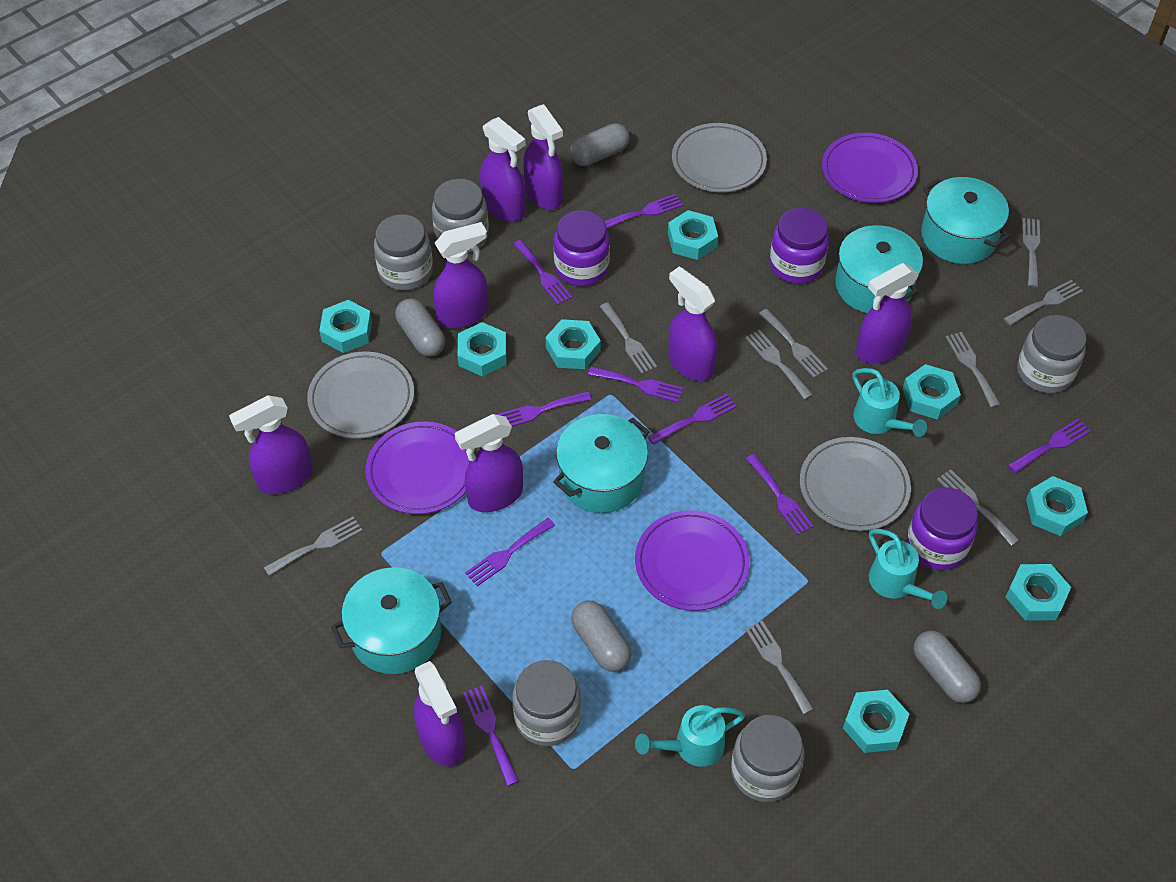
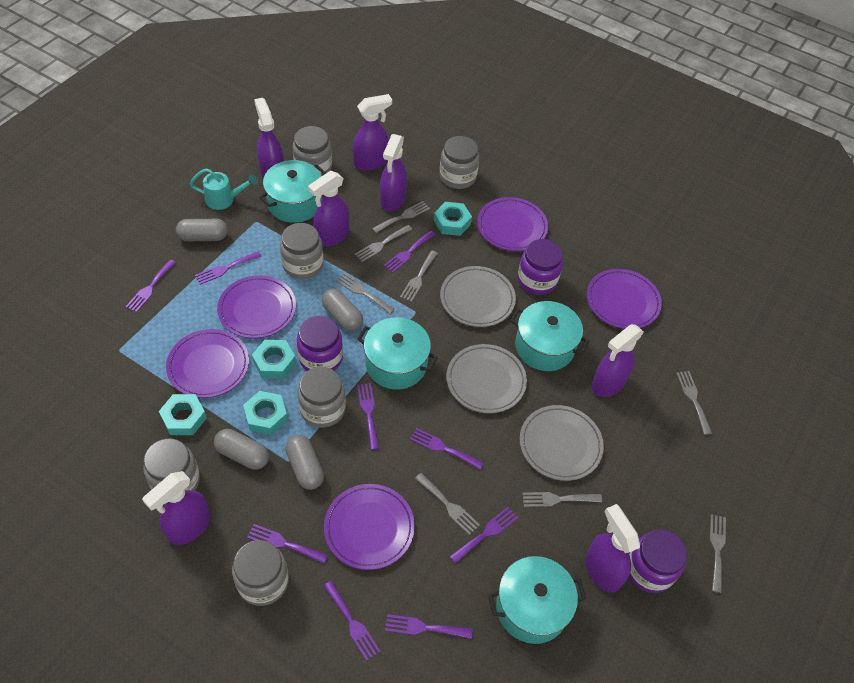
grey fork: [264,517,363,576] [599,302,657,374] [745,330,813,400] [745,620,814,714] [759,309,828,378] [937,470,1019,546] [946,332,1001,408] [1003,280,1083,326] [1022,218,1040,287] = 9 -> [336,273,395,314] [355,225,412,262] [372,201,430,233] [400,251,438,302] [415,473,480,535] [522,492,602,507] [676,371,712,435] [710,514,726,593] = 8
grey jar: [374,214,433,291] [432,179,489,253] [512,660,581,746] [731,715,805,802] [1017,315,1087,393] = 5 -> [143,438,200,491] [232,540,289,606] [280,223,324,279] [293,126,332,175] [298,367,346,428] [440,136,479,189] = 6
purple plate: [366,421,471,514] [635,510,750,611] [822,133,918,203] = 3 -> [166,329,249,398] [217,275,296,339] [324,484,415,570] [477,197,548,251] [587,269,662,329] = 5
purple spray bottle: [229,395,313,494] [414,661,466,766] [433,222,488,328] [455,414,523,512] [480,117,526,221] [523,104,563,210] [668,267,717,381] [856,263,919,363] = 8 -> [142,471,211,545] [254,98,284,178] [308,171,349,247] [353,94,392,171] [380,134,407,211] [585,504,640,593] [592,324,644,397] = 7
turquoise nut: [319,300,372,353] [458,322,507,377] [546,319,601,369] [668,210,718,260] [843,690,909,753] [903,364,961,420] [1006,564,1071,621] [1026,476,1088,536] = 8 -> [159,394,207,435] [243,391,288,435] [252,340,296,379] [434,202,472,236] = 4
turquoise watering can: [635,705,745,767] [853,368,927,437] [869,529,947,609] = 3 -> [190,168,258,210] = 1

